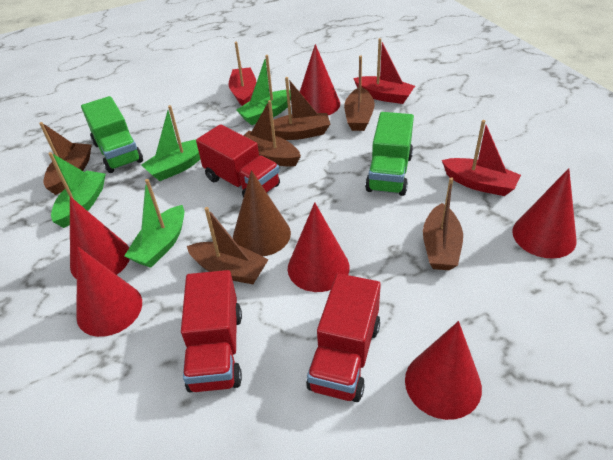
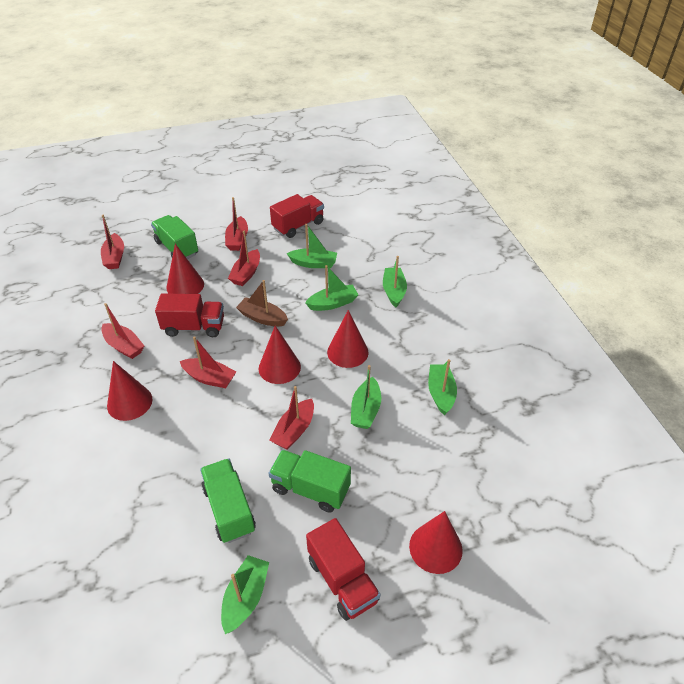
brown boat: [39,122,92,195] [187,207,269,284] [243,100,301,167] [273,77,330,140] [344,56,375,131] [423,177,463,270] = 6 -> [236,280,288,326] = 1
brown cone: [233,170,291,256] = 1 -> none = 0
green boat: [48,152,106,228] [124,179,184,268] [141,105,200,181] [236,55,291,125] = 4 -> [221,555,269,634] [286,224,337,268] [305,265,359,311] [351,365,381,429] [383,256,407,307] [428,359,457,415] = 6
green truck: [81,96,143,173] [365,112,414,196] = 2 -> [151,215,198,259] [200,458,256,543] [268,450,351,513] = 3
red boat: [229,42,256,106] [353,38,415,104] [442,120,521,196] = 3 -> [101,215,124,269] [101,303,144,359] [180,336,237,388] [225,197,248,251] [228,231,260,286] [270,386,314,450] = 6
red cone: [70,197,130,279] [76,246,142,337] [288,202,350,292] [300,44,340,115] [405,321,482,420] [512,168,577,259] = 6 -> [107,361,153,421] [166,244,204,294] [259,326,301,384] [327,310,369,368] [409,511,463,574] = 5

